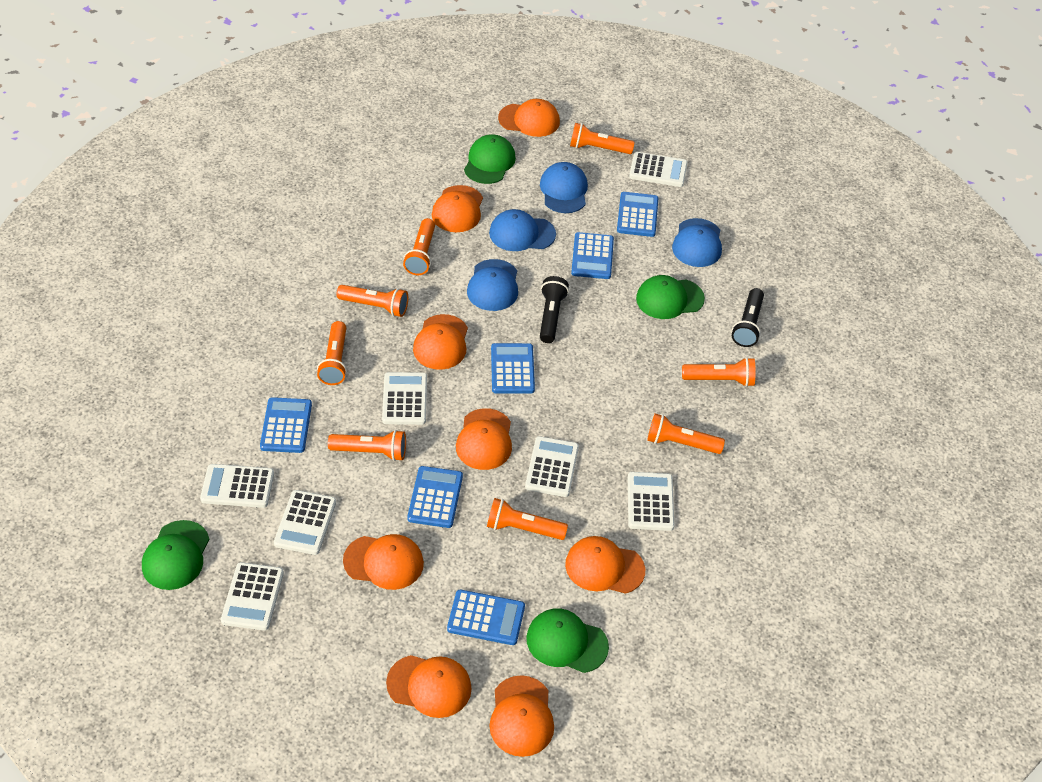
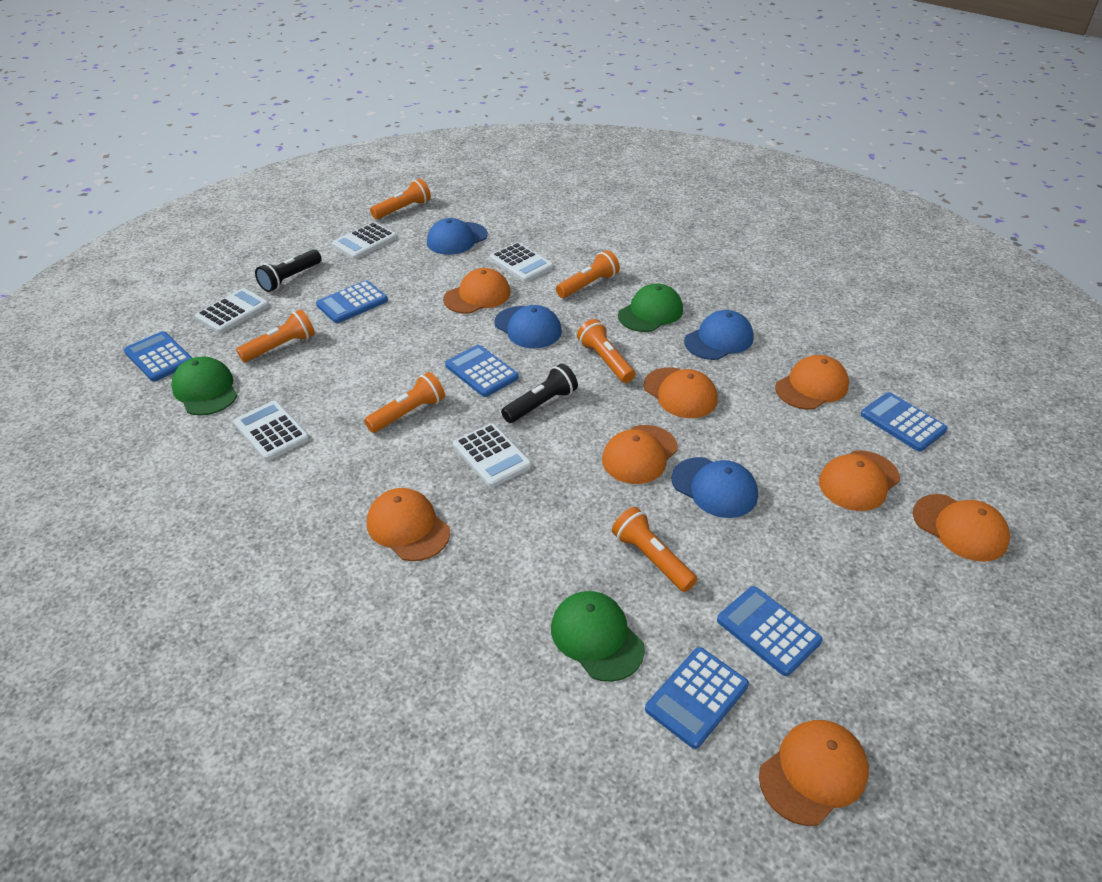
green cap: [142,520,209,590] [464,134,516,184] [526,608,609,673] [636,275,705,319] = 4 -> [171,356,238,416] [551,591,645,682] [618,283,683,332] = 3
orange flashlight: [317,321,347,385] [328,430,406,461] [336,285,408,317] [403,218,435,275] [487,498,568,540] [570,123,635,154] [647,413,725,454] [682,357,756,387] = 8 -> [236,309,315,362] [364,372,445,433] [370,178,431,219] [556,250,620,298] [577,319,635,383] [612,507,697,592] = 6
white calculator: [200,464,274,508] [221,562,284,631] [274,490,336,555] [382,372,427,425] [525,436,579,497] [628,472,675,531] [629,152,688,187] = 7 -> [195,288,269,333] [233,401,310,461] [332,222,397,259] [453,423,531,487] [490,242,553,282] = 5

